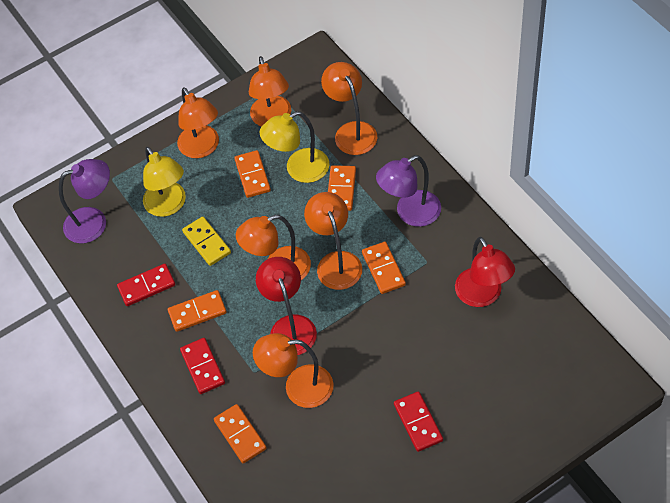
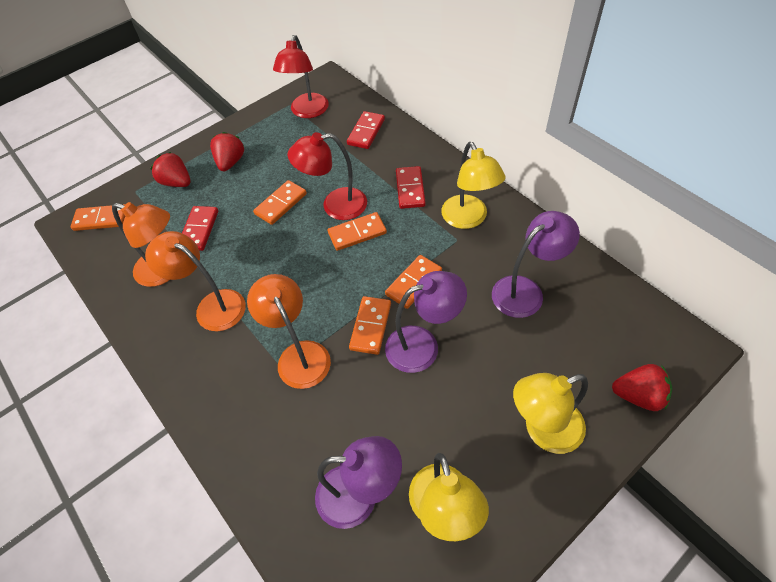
orange lamp: [177,87,219,158] [236,215,311,280] [249,56,291,127] [253,333,334,408] [304,192,362,290] [321,62,377,155] = 6 -> [112,202,170,287] [145,231,246,331] [247,274,331,389] = 3
purple lamp: [59,159,110,243] [376,155,441,227] = 2 -> [315,436,402,529] [385,271,467,373] [492,211,580,318] = 3
red strawberry: none = 0 -> [150,152,190,187] [210,132,244,171] [612,364,672,411] = 3
yellow domino: [182,217,231,266] = 1 -> none = 0
yellow lamp: [143,147,186,217] [260,111,329,183] = 2 -> [409,453,489,541] [441,142,506,229] [513,373,588,454] = 3

